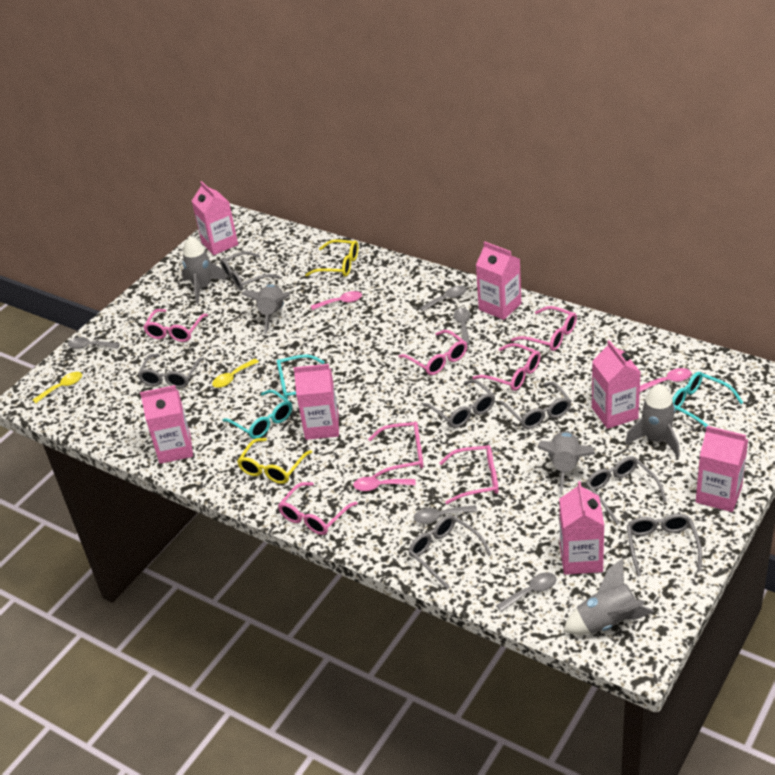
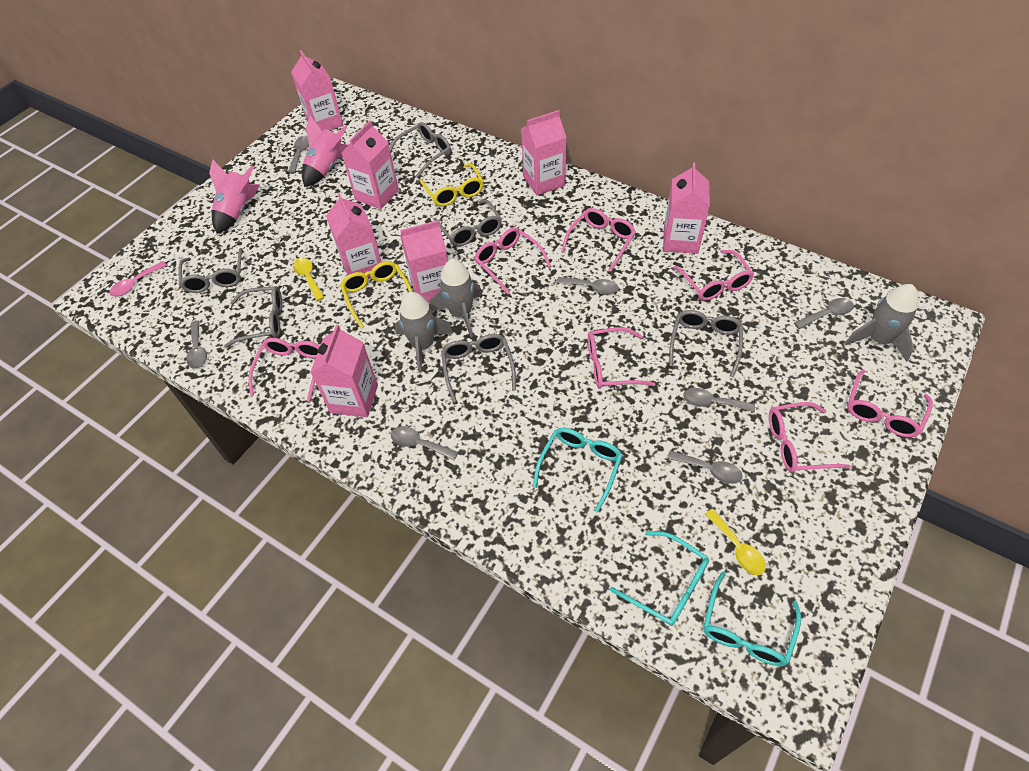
grey glasses: [138,354,204,388] [220,251,280,291] [408,515,492,589] [423,379,495,428] [499,382,571,429] [586,456,667,525] [627,514,702,577] = 7 -> [178,248,243,293] [224,286,282,348] [390,122,451,178] [433,200,502,247] [441,334,516,403] [669,310,743,377] = 6
grey rocket: [182,236,227,304] [241,284,290,334] [537,431,595,495] [563,558,654,635] [625,384,680,457] = 5 -> [395,292,453,373] [429,259,482,338] [845,284,919,362] = 3
grey spoon: [68,337,120,349] [414,505,477,524] [419,286,466,312] [454,308,471,345] [496,572,557,612] = 5 -> [186,321,207,369] [288,136,309,173] [391,426,458,460] [556,277,619,295] [667,451,743,484] [683,388,755,412] [794,298,854,329] = 7
pink rocket: none = 0 -> [209,159,260,234] [302,116,349,187] = 2
pink spoon: [311,291,362,310] [353,477,416,491] [640,368,691,392] = 3 -> [110,261,167,296] = 1

